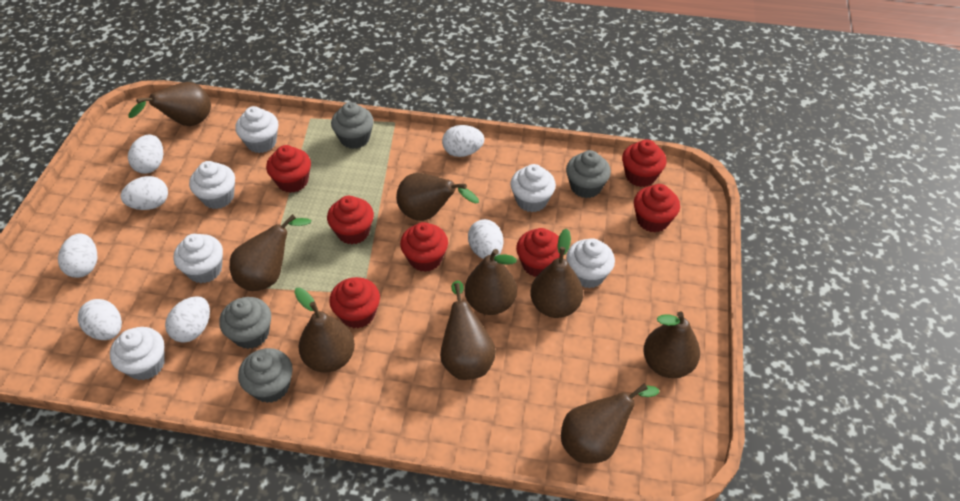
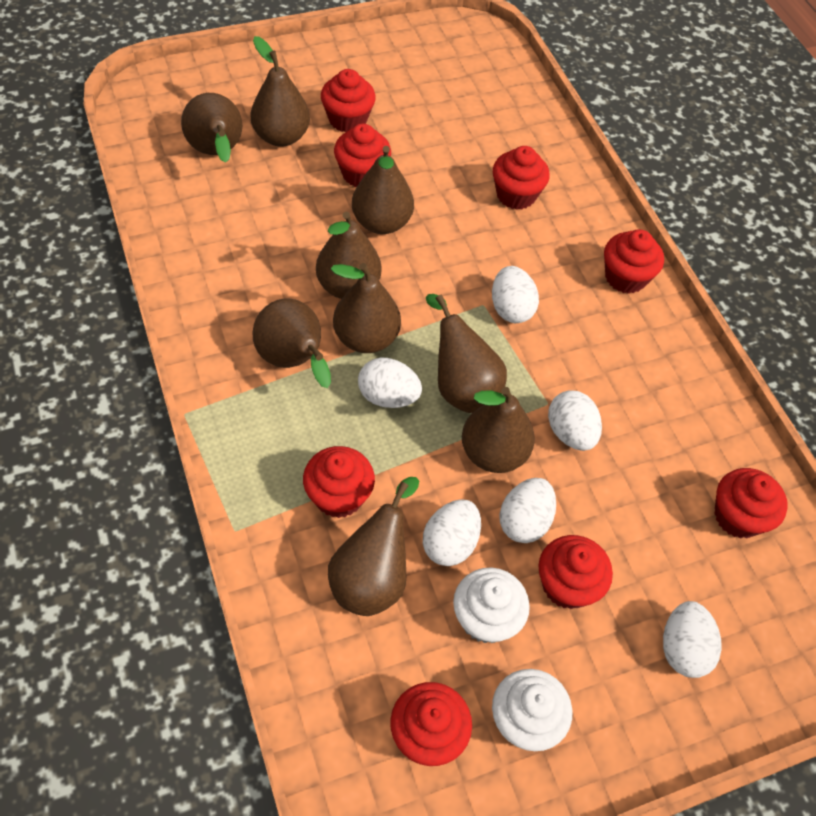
grey cupcake: [219,297,271,349] [238,348,293,403] [331,102,374,149] [566,150,611,198] = 4 -> none = 0
red cupcake: [266,145,311,193] [327,196,374,244] [329,277,380,328] [400,222,448,272] [516,228,560,277] [622,139,666,187] [634,184,680,232] = 7 -> [303,446,375,518] [321,69,376,132] [334,124,391,187] [390,682,472,766] [493,146,550,210] [538,535,613,609] [604,229,664,294] [715,468,788,539] = 8
white cupcake: [110,327,165,380] [174,234,223,283] [189,161,235,209] [235,106,278,153] [511,164,556,212] [566,238,615,288] = 6 -> [453,568,530,643] [492,669,573,751] = 2
white egg: [58,233,97,278] [78,299,122,340] [120,176,168,210] [128,134,163,174] [165,296,210,343] [442,125,484,157] [468,219,503,259] = 7 -> [358,358,422,408] [423,499,481,566] [492,266,539,323] [499,478,556,543] [548,390,602,451] [663,601,722,678] = 6

